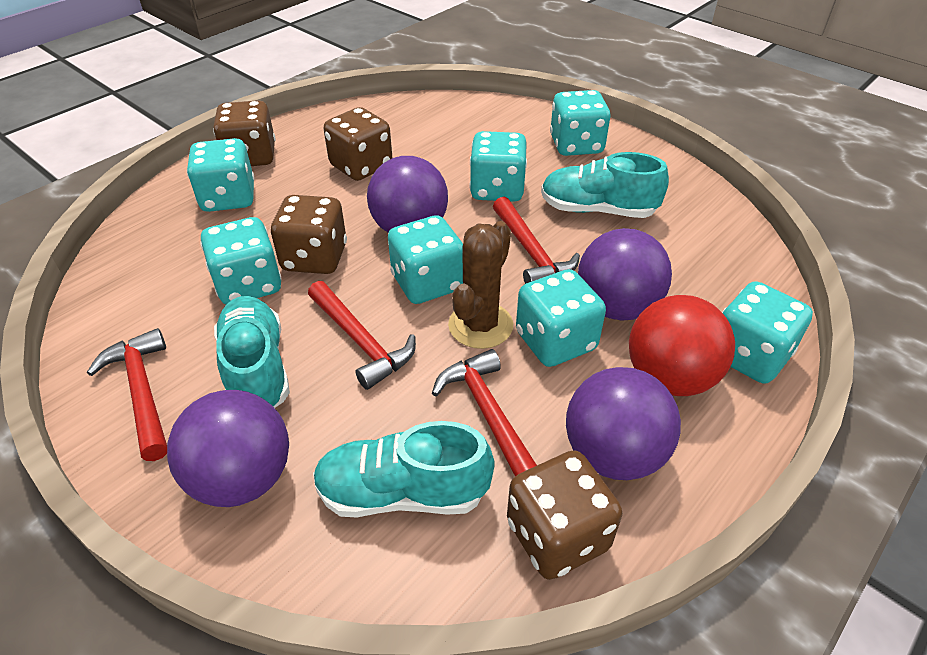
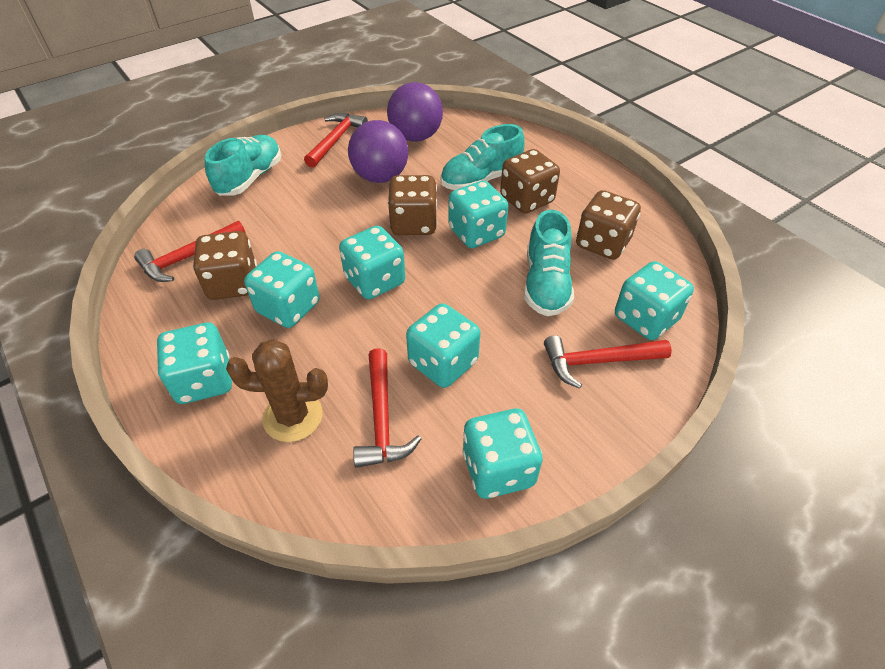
purple ball: [167,390,289,507] [367,156,448,233] [566,367,681,480] [578,228,672,320] = 4 -> [348,120,408,183] [387,82,443,142] = 2
red ball: [629,295,735,396] = 1 -> none = 0

